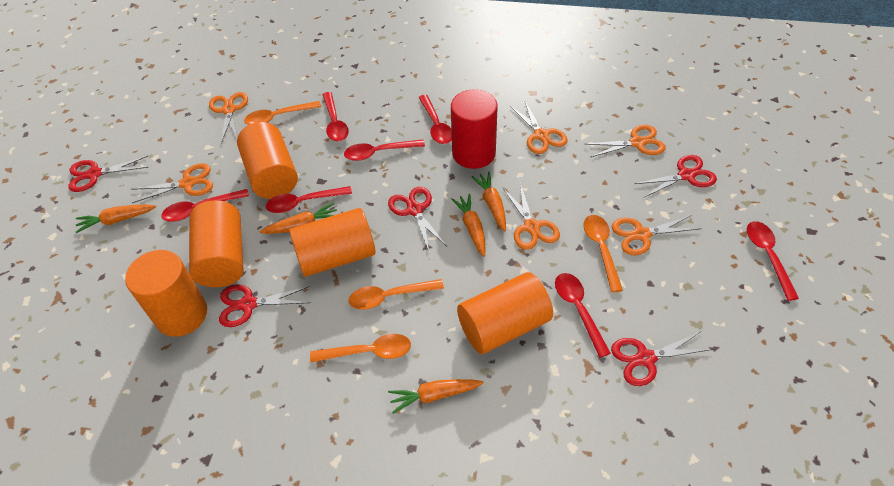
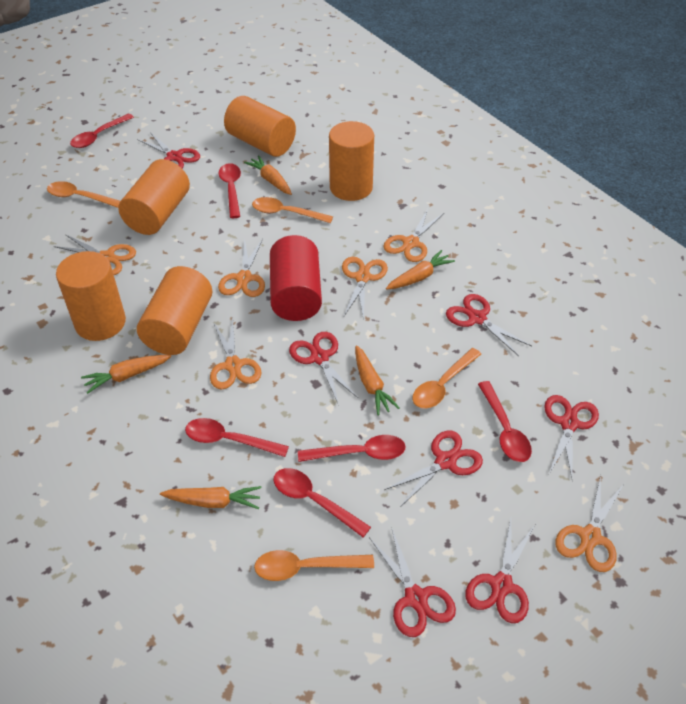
red scissors: [68,156,148,192] [219,284,311,327] [388,187,447,251] [611,332,713,386] [634,155,717,197] = 5 -> [137,132,200,169] [289,332,358,405] [370,529,456,637] [384,431,483,507] [446,294,532,356] [465,519,535,623] [544,395,599,481] = 7
red spoon: [161,189,249,222] [266,186,352,213] [322,92,349,141] [344,139,425,161] [418,95,452,144] [555,273,611,358] [747,221,799,301] = 7 -> [70,114,134,148] [185,418,289,457] [219,163,241,218] [274,468,371,537] [298,435,405,462] [478,381,532,462] = 6

